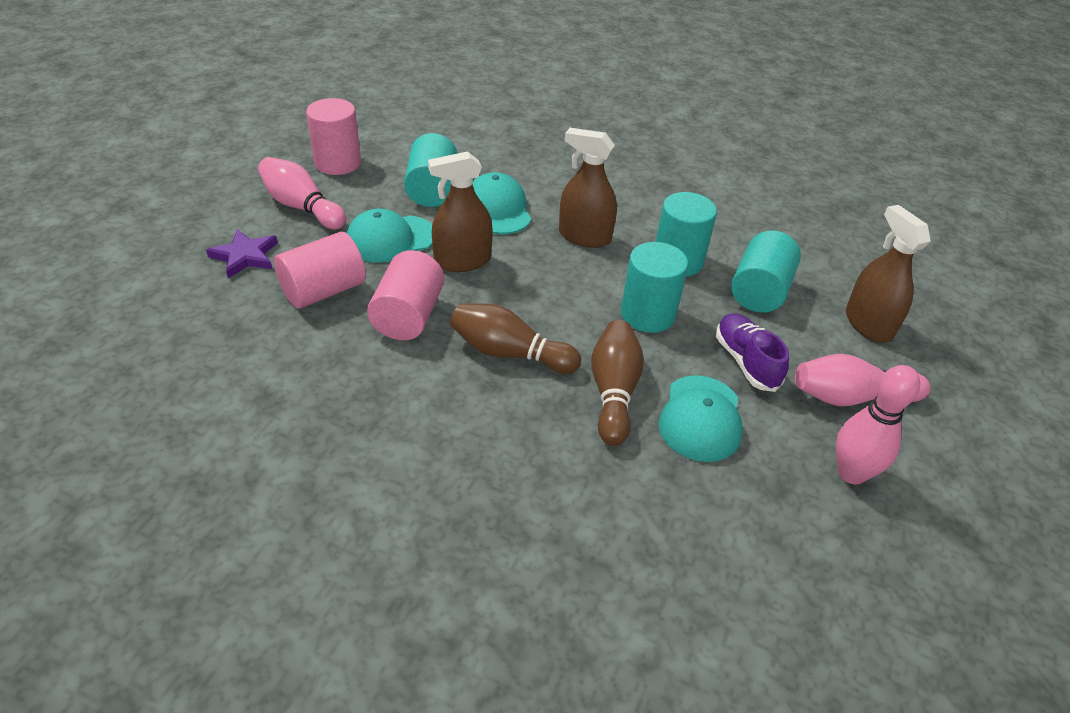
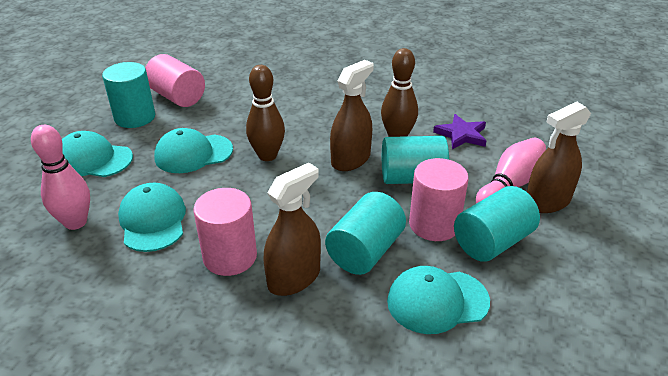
pink bowling pin: [258,157,346,229] [795,354,931,406] [836,365,920,484] = 3 -> [31,125,90,230] [476,138,546,204] = 2
purple shoe: [716,313,789,392] = 1 -> none = 0
turquoise cap: [347,209,432,263] [473,172,531,234] [659,375,743,462] = 3 -> [62,131,133,177] [118,183,186,252] [154,128,233,173] [387,266,490,334] = 4

